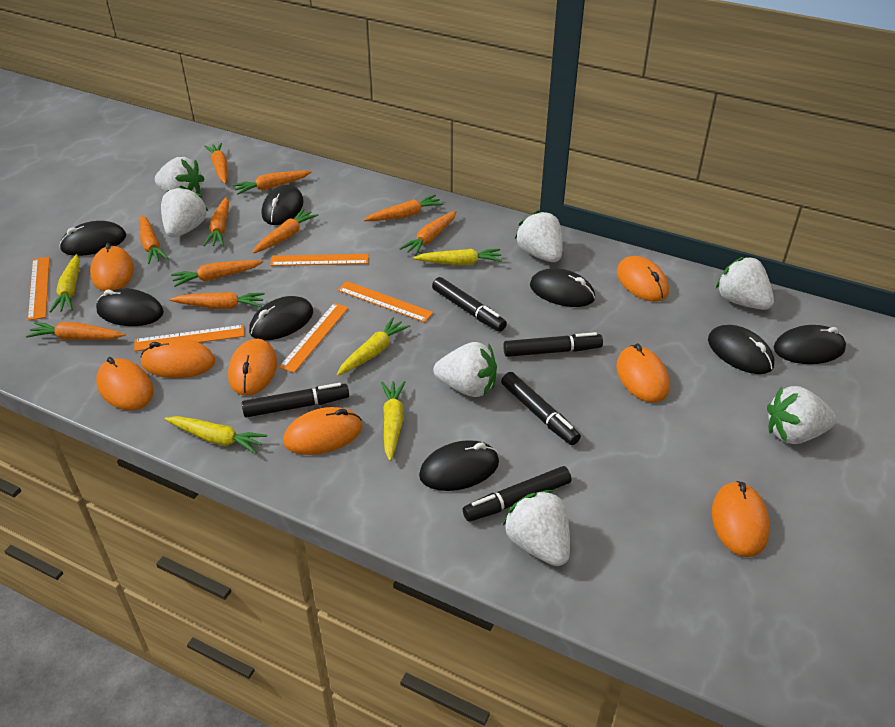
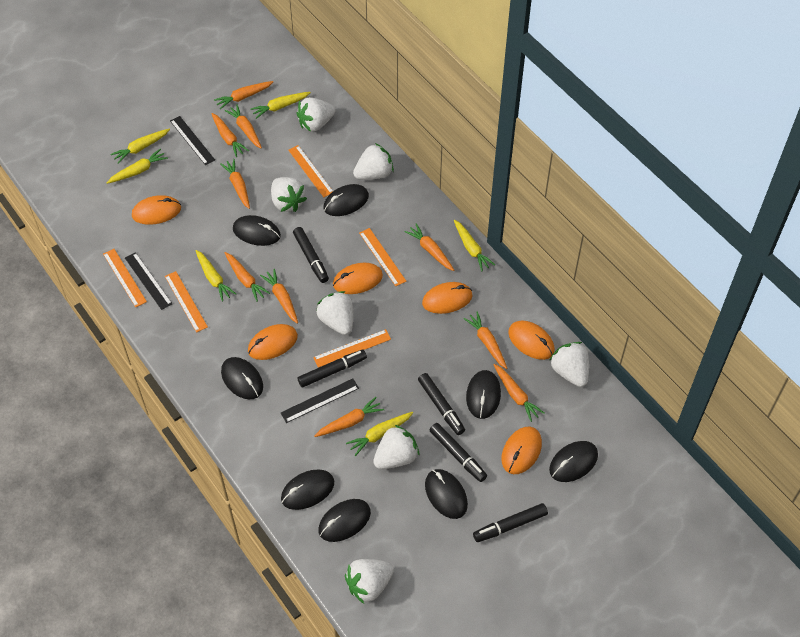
black ruler: none = 0 -> [125,252,172,310] [170,116,215,165] [281,379,359,423] = 3
orange mouse: [90,243,134,291] [96,357,153,411] [141,338,215,378] [228,339,277,396] [283,407,362,455] [616,344,670,403] [617,256,669,302] [712,481,770,557] = 8 -> [132,195,181,225] [248,324,298,360] [333,263,383,294] [422,282,473,314] [501,427,542,474] [508,321,555,360] = 6
yellow carrot: [50,254,80,312] [164,416,267,454] [337,317,410,376] [381,381,405,461] [413,249,502,265] = 5 -> [107,149,168,184] [110,129,170,164] [196,250,236,302] [250,92,311,119] [346,412,413,456] [454,220,495,271] = 6

